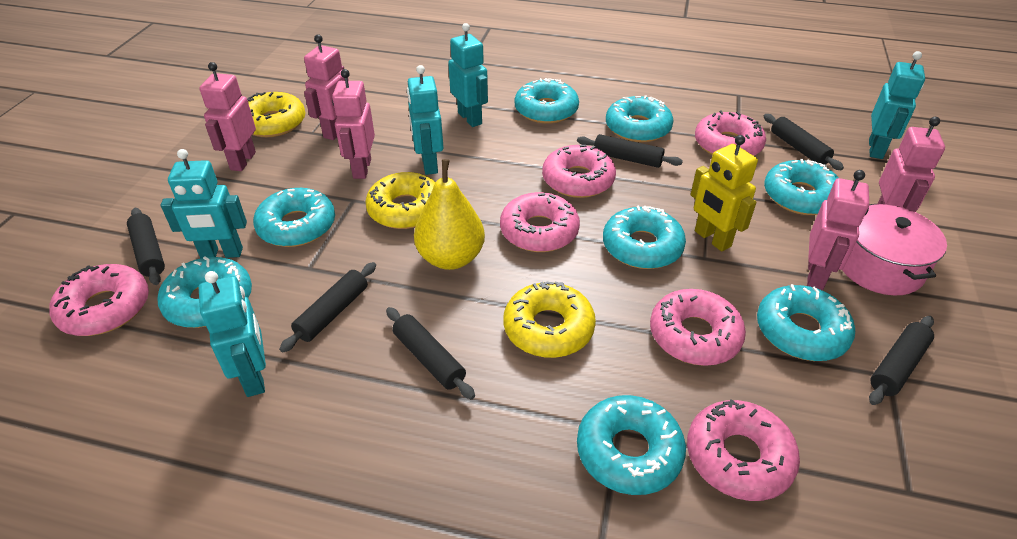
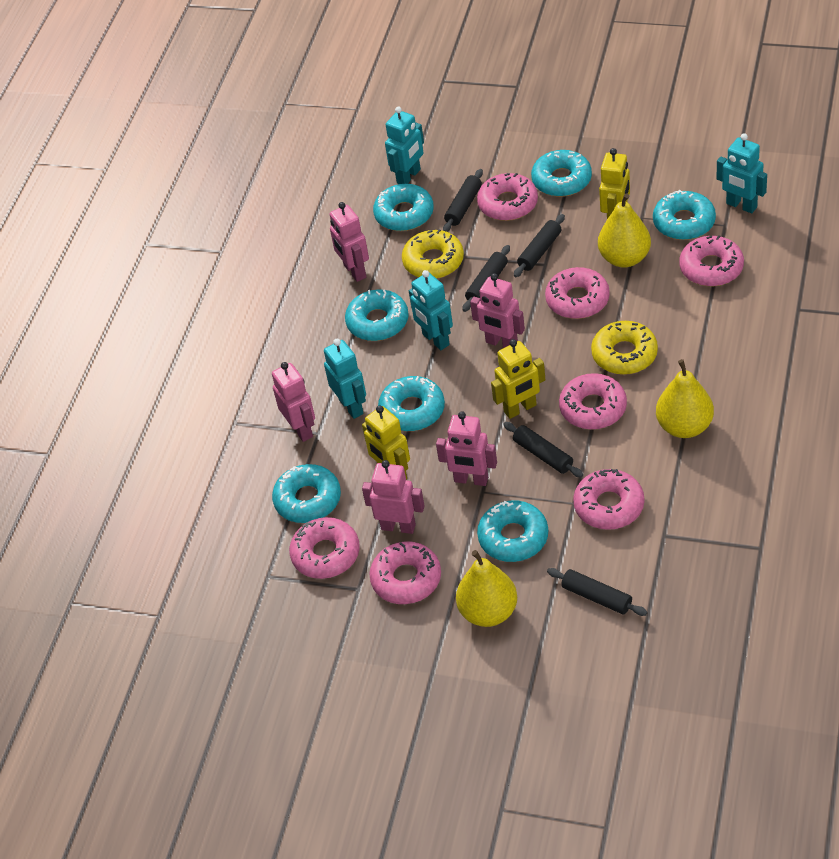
black rolling pin: [127,208,165,285] [279,262,376,352] [386,307,475,399] [577,134,683,168] [764,114,844,170] [869,316,934,405] = 6 -> [443,169,483,232] [462,245,510,312] [503,422,583,477] [514,214,565,277] [547,568,647,616] = 5
pink donut: [49,264,149,336] [500,192,580,252] [542,145,616,198] [650,289,746,366] [687,400,800,501] [695,111,766,156] = 6 -> [289,517,360,579] [369,541,441,604] [477,173,538,221] [545,267,610,319] [559,373,627,430] [573,469,644,530] [679,235,744,286] = 7
pink pot: [842,204,947,296] = 1 -> none = 0
turquoise donut: [157,256,252,328] [253,188,335,247] [515,78,579,124] [577,395,686,495] [603,206,686,269] [606,95,673,143] [757,284,855,361] [764,159,838,215] = 8 -> [272,464,341,523] [345,289,409,341] [373,184,434,231] [378,376,445,431] [477,500,548,562] [531,150,592,197] [653,190,716,240] = 7
turquoise robot: [161,149,247,258] [199,271,266,397] [407,65,444,175] [448,23,488,127] [869,51,925,159] = 5 -> [324,339,366,419] [385,106,424,184] [409,270,453,350] [716,133,767,213] = 4
yellow donut: [247,92,305,137] [365,172,436,229] [503,282,596,358] = 3 -> [402,229,464,279] [591,321,658,375] = 2
yellow pear: [414,159,485,270] = 1 -> [456,550,517,627] [598,193,651,268] [656,359,714,438] = 3
yellow robot: [690,135,758,252] = 1 -> [362,405,410,479] [491,339,545,419] [599,148,630,219] = 3

